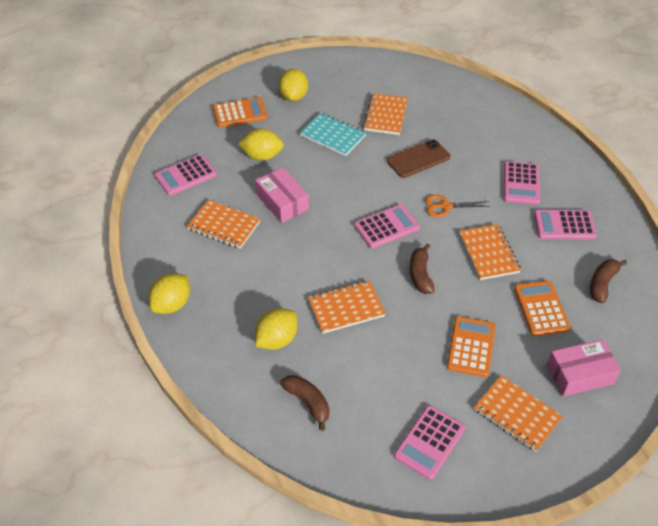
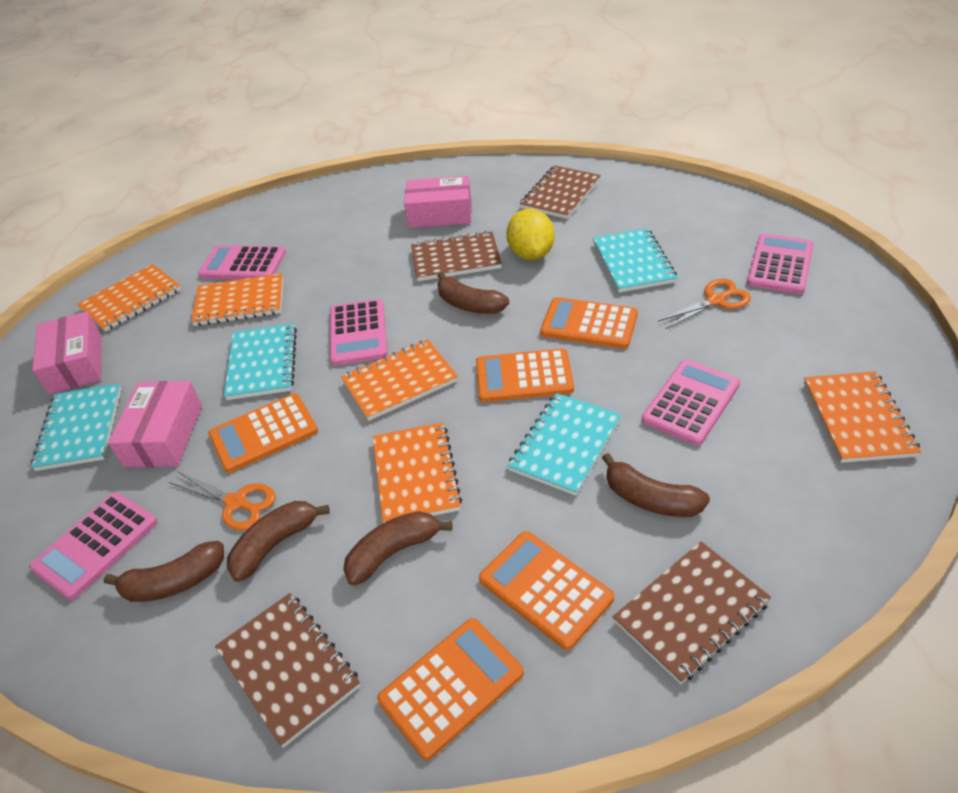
brown banana: [280,375,329,431] [410,243,435,294] [590,259,627,303] = 3 -> [104,541,224,602] [227,501,330,582] [343,511,452,586] [437,272,509,314] [602,453,710,517] = 5
brown notebook: none = 0 -> [215,593,360,748] [411,231,502,281] [520,165,601,219] [613,541,771,684] = 4
brown phone: [387,139,450,178] = 1 -> none = 0
orange calculator: [213,97,268,128] [447,316,495,377] [514,281,571,336] = 3 -> [208,393,318,473] [377,618,524,760] [476,348,574,402] [479,531,614,650] [540,297,638,349] = 5
orange scissors: [425,195,491,217] = 1 -> [169,471,276,530] [658,279,751,329] = 2
pink box: [255,167,309,223] [547,339,621,397] = 2 -> [32,311,102,395] [108,381,202,467] [404,176,471,228] = 3
turquoise notebook: [300,113,366,156] = 1 -> [31,383,121,471] [224,323,297,400] [508,393,621,496] [593,228,677,293] = 4
yellow lemon: [149,273,190,314] [238,129,284,161] [255,308,298,350] [278,69,308,101] = 4 -> [507,209,555,260] = 1

